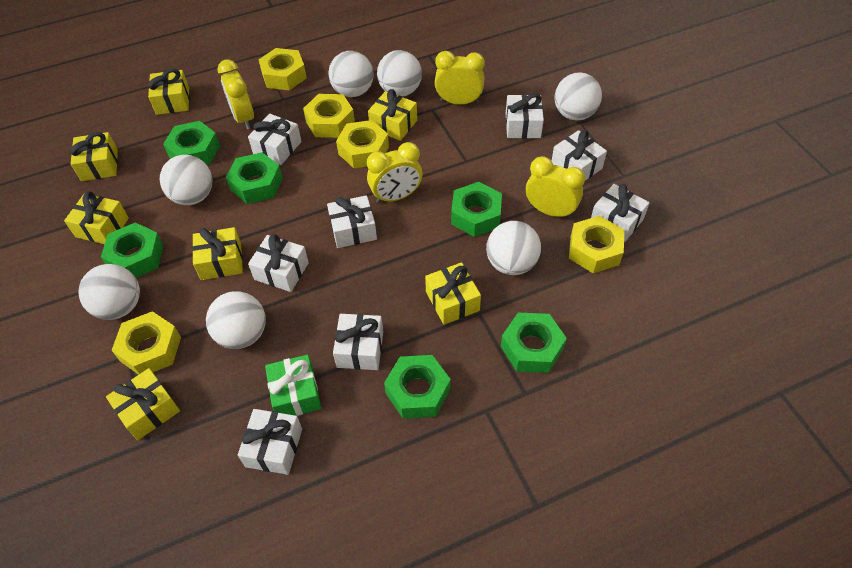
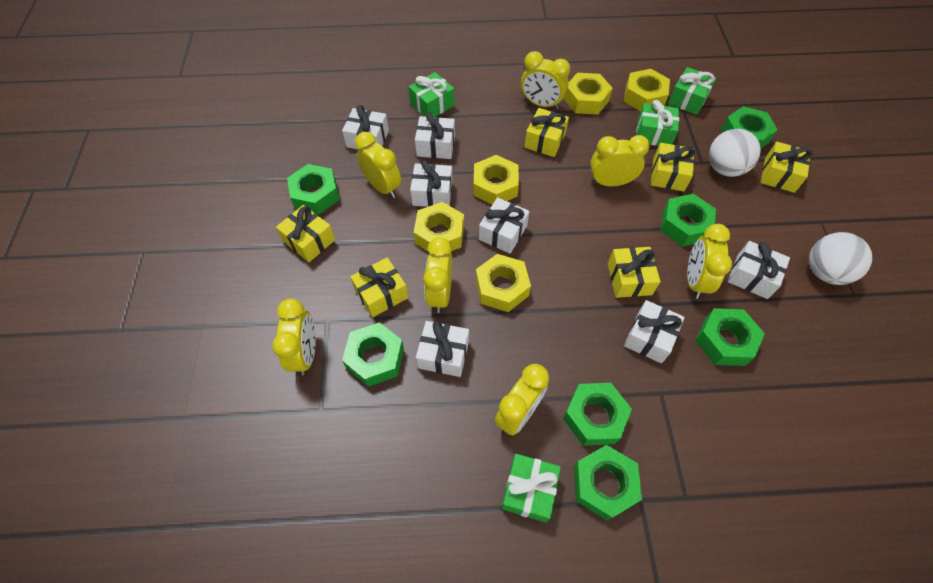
green gift: [265,355,321,416] = 1 -> [409,72,455,117] [501,454,561,523] [636,100,679,146] [668,67,716,115] = 4
green nut: [101,222,164,278] [163,121,220,165] [226,152,283,204] [384,355,451,419] [451,182,502,237] [501,313,567,373] = 6 -> [287,164,340,215] [342,322,404,387] [563,383,632,446] [574,445,642,521] [660,194,716,247] [695,308,765,366] [721,106,778,148] = 7
white ball: [79,264,140,320] [160,155,212,205] [206,291,266,349] [328,51,374,97] [377,50,422,97] [486,221,541,275] [554,72,602,121] = 7 -> [709,129,761,177] [809,232,872,285] = 2
white gift: [238,409,302,475] [248,114,302,165] [248,234,309,292] [327,195,377,248] [333,314,383,370] [506,94,544,139] [552,130,607,181] [591,184,650,242] = 8 -> [342,105,389,150] [410,160,452,207] [415,112,455,159] [416,321,469,377] [479,197,529,254] [624,300,685,363] [728,241,790,299] = 7
yellow clock: [217,59,254,129] [367,142,422,203] [435,51,485,105] [526,156,585,219] = 4 -> [272,299,316,376] [355,132,401,198] [423,237,452,313] [495,364,549,436] [521,51,570,109] [590,135,650,186] [687,224,732,299] = 7
yellow gift: [64,191,129,244] [70,132,118,181] [106,368,180,440] [148,69,189,115] [192,227,243,280] [368,89,417,141] [425,262,481,325] = 7 -> [276,205,335,262] [350,257,408,317] [524,108,569,157] [607,247,661,298] [651,143,695,191] [761,142,812,193] = 6

